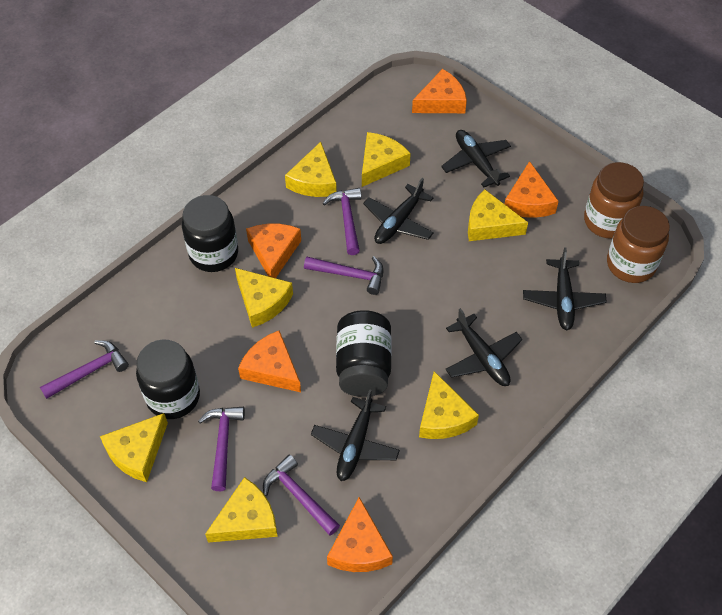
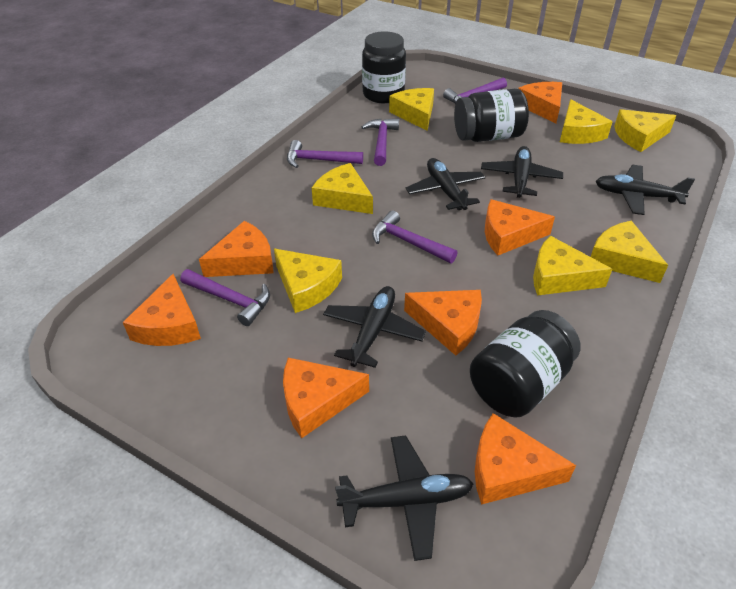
brown jar: [584,162,644,239] [607,206,670,283] = 2 -> none = 0
orange cheese: [238,330,301,392] [246,224,301,278] [327,497,393,572] [412,69,467,113] [504,161,559,218] = 5 -> [123,274,201,346] [199,221,274,277] [283,358,369,438] [404,290,482,356] [475,413,576,505] [485,199,555,256] [518,82,562,124] = 7

